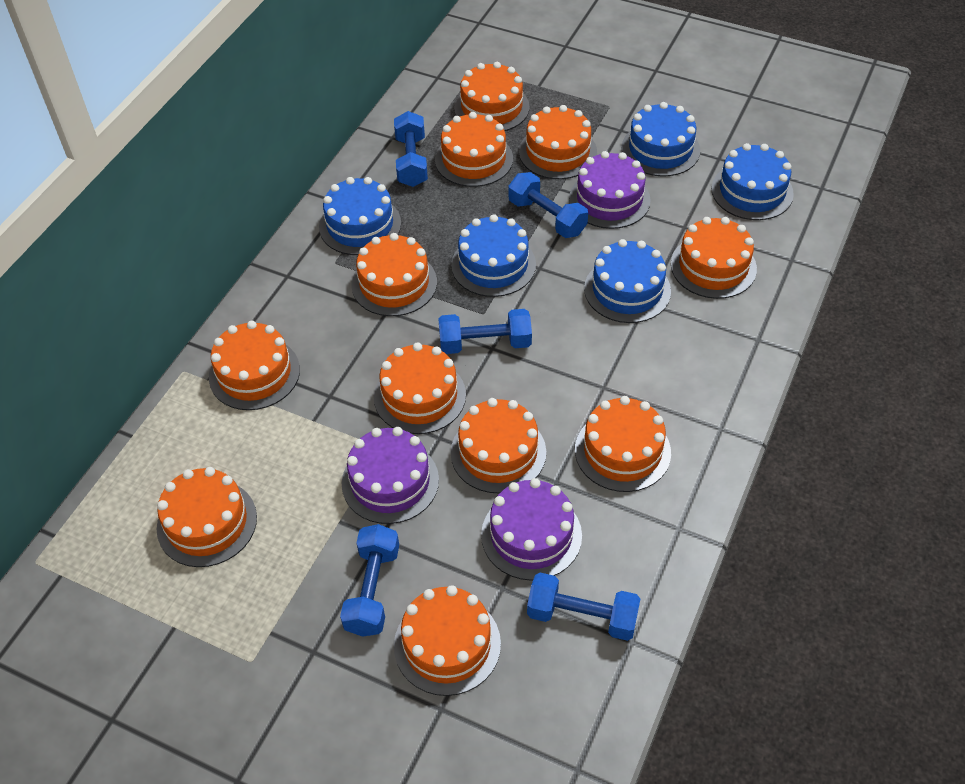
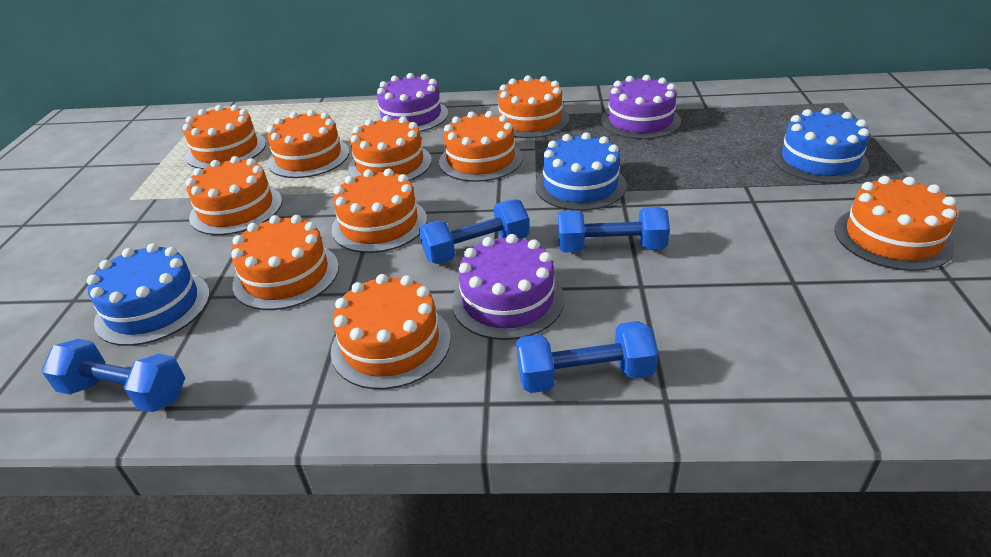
blue cake: [319,177,401,255] [451,214,536,297] [584,239,671,323] [621,102,700,177] [712,143,794,220] = 5 -> [87,243,210,346] [535,132,627,211] [772,108,869,184] = 3
blue dumbbell: [340,524,399,637] [394,111,428,187] [438,309,532,354] [508,172,588,238] [527,573,641,641] = 5 -> [41,339,185,412] [419,199,529,264] [516,321,658,393] [558,207,670,252] = 4
orange cake: [157,467,257,567] [209,321,300,410] [351,233,437,316] [374,342,466,434] [394,585,501,696] [435,112,513,187] [451,398,546,494] [454,62,530,131] [519,105,597,179] [575,396,671,492] [671,217,757,299] = 11 -> [183,105,266,169] [186,156,282,235] [231,215,339,310] [267,110,349,178] [331,169,427,253] [331,274,451,389] [348,115,432,181] [439,111,523,182] [496,75,569,138] [835,176,957,271] = 10

